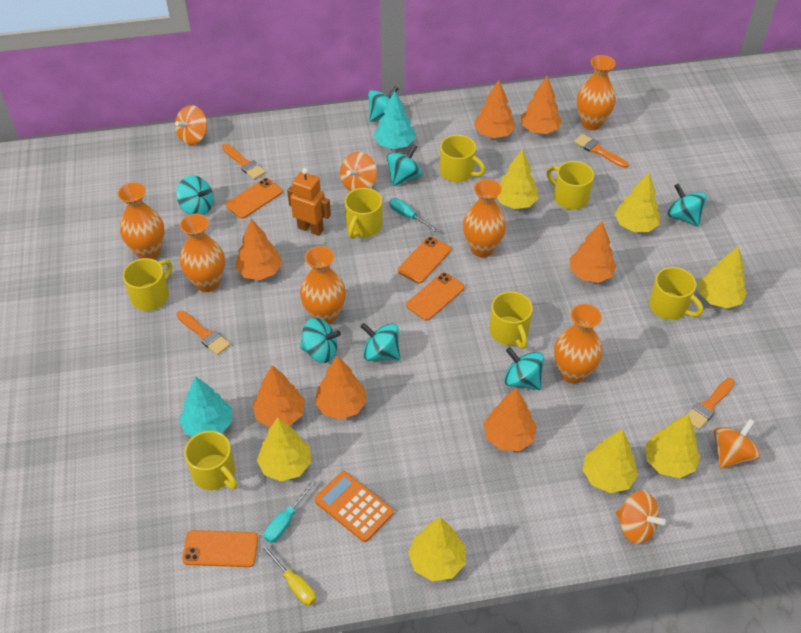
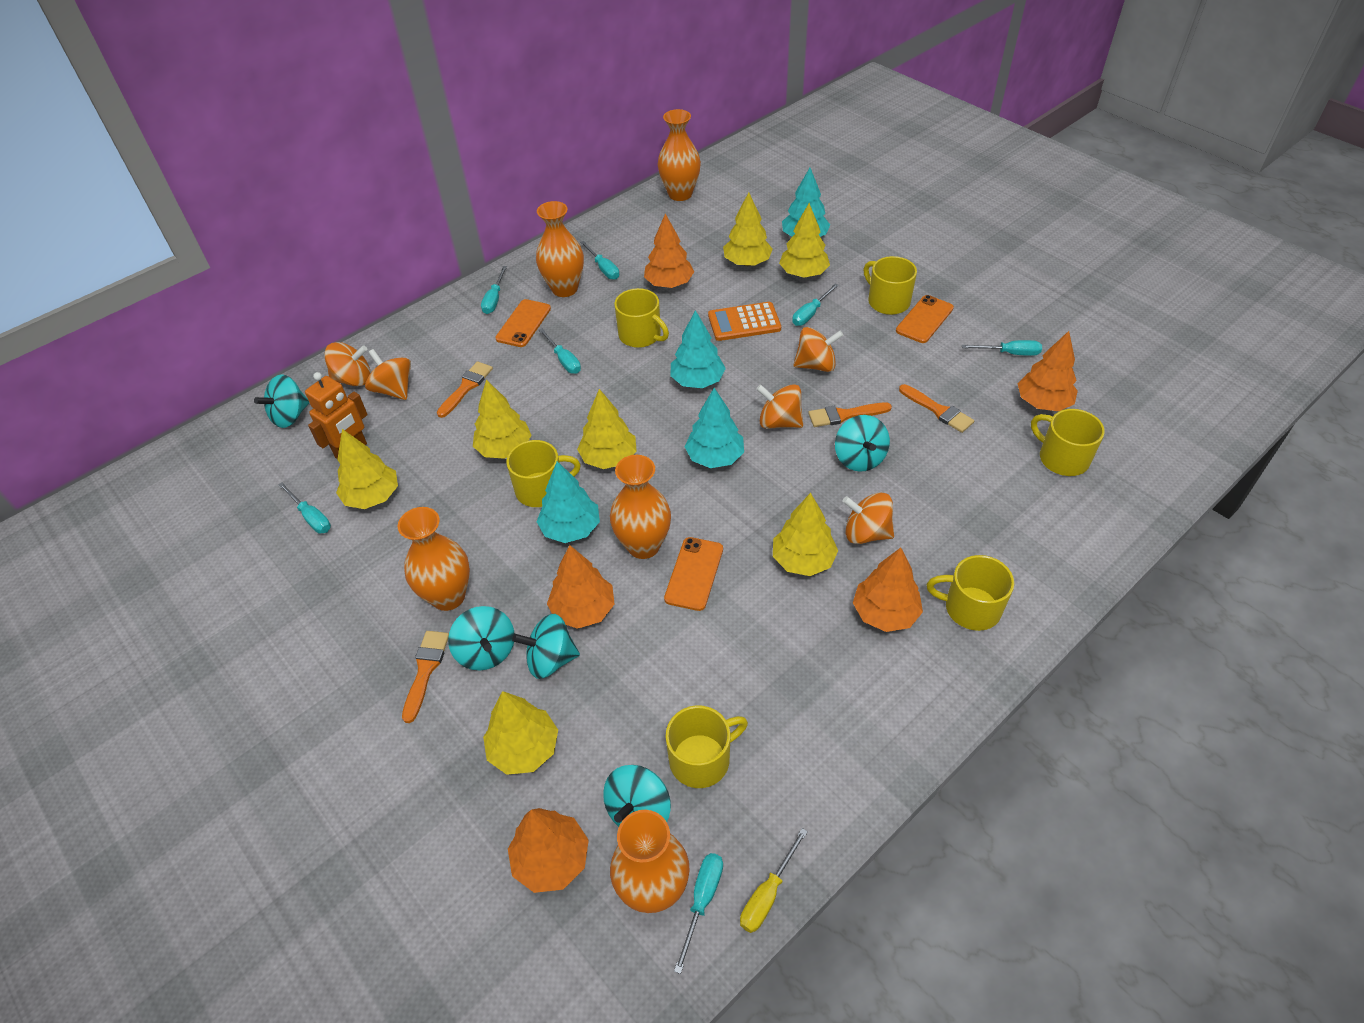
orange phone: [182,530,258,567] [226,178,283,219] [398,237,451,283] [406,272,465,321] = 4 -> [495,299,551,347] [664,537,723,611] [896,295,954,343] = 3
orange spinning top: [175,105,207,145] [340,152,377,191] [616,490,666,544] [714,419,760,468] = 4 -> [324,342,371,386] [365,349,411,400] [756,384,803,429] [793,327,843,372] [843,492,894,544] = 5
orange tree: [235,219,282,280] [253,365,305,428] [315,356,367,419] [474,80,516,138] [483,388,537,451] [521,76,562,134] [570,222,617,283] = 7 -> [508,808,589,893] [547,545,615,629] [644,214,694,288] [853,548,923,632] [1017,331,1078,411] = 5
orange vase: [118,182,164,259] [180,214,225,292] [300,246,346,324] [463,179,506,257] [554,304,602,384] [577,55,616,130] = 6 -> [397,507,470,611] [536,201,584,297] [610,455,671,559] [610,810,690,913] [658,109,701,201] = 5
turquoise screwdriver: [264,479,317,543] [389,198,439,233] = 2 -> [278,482,331,533] [481,266,507,314] [539,328,581,374] [580,241,619,280] [674,853,723,974] [792,283,839,326] [962,340,1042,356] = 7
turquoise spinning top: [176,175,213,215] [300,318,341,363] [361,323,400,361] [368,86,399,122] [386,144,422,186] [504,347,544,390] [668,183,707,227] = 7 -> [254,374,309,428] [448,606,514,670] [512,614,580,679] [603,765,671,827] [835,415,890,472] = 5
turquoise tree: [179,376,232,437] [374,90,416,149] = 2 -> [536,461,600,543] [670,310,726,388] [684,388,744,468] [782,168,830,237] = 4
yellow mug: [123,258,172,311] [184,431,237,490] [345,188,382,239] [440,135,485,182] [489,291,533,349] [547,161,594,210] [649,267,703,320] = 7 -> [506,440,581,507] [614,288,669,348] [665,705,748,788] [863,256,917,315] [927,555,1014,631] [1031,409,1105,476] = 6

